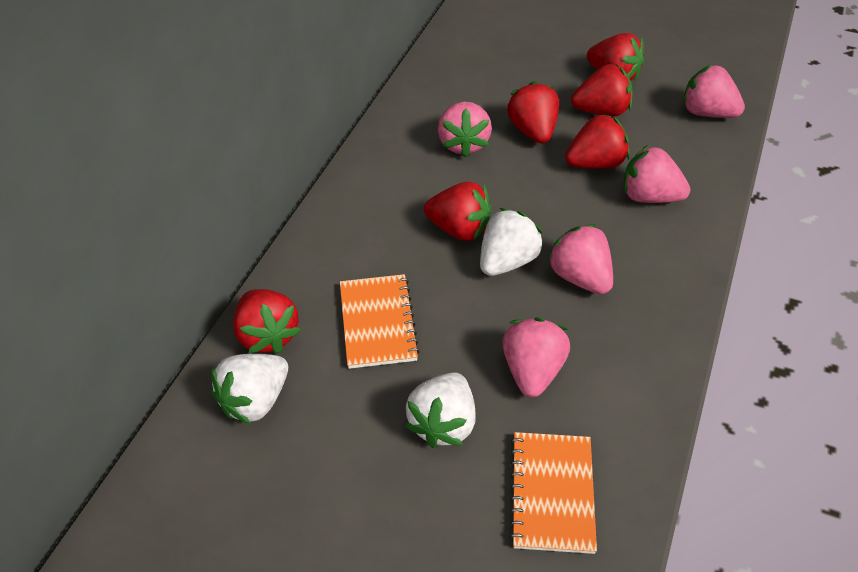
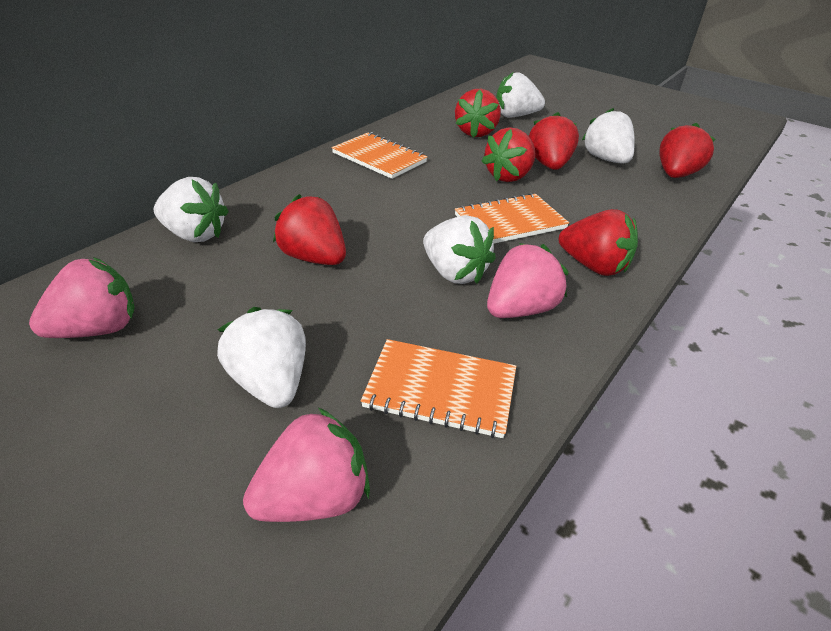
orange notebook: [340,274,420,369] [510,432,597,554] = 2 -> [332,132,427,179] [361,339,516,438] [455,193,569,243] = 3
pink strawberry: [438,102,492,158] [502,318,570,397] [546,224,613,294] [623,145,691,203] [683,64,745,118] = 5 -> [29,257,135,338] [243,407,370,522] [487,243,569,318] = 3
white strawberry: [211,354,288,425] [405,372,476,448] [480,208,544,276] = 3 -> [154,177,229,242] [217,307,306,408] [423,215,496,284] [496,72,545,118] [582,108,635,164] = 5

